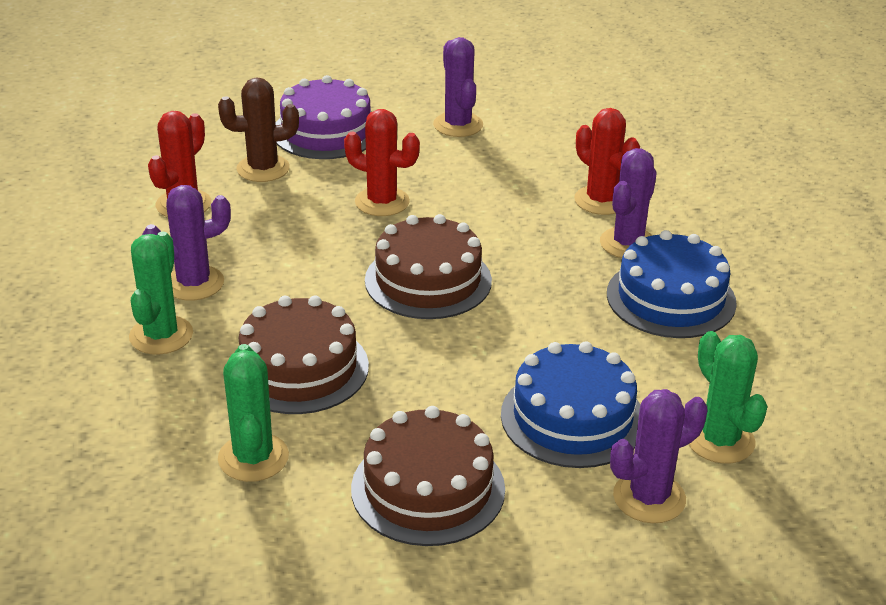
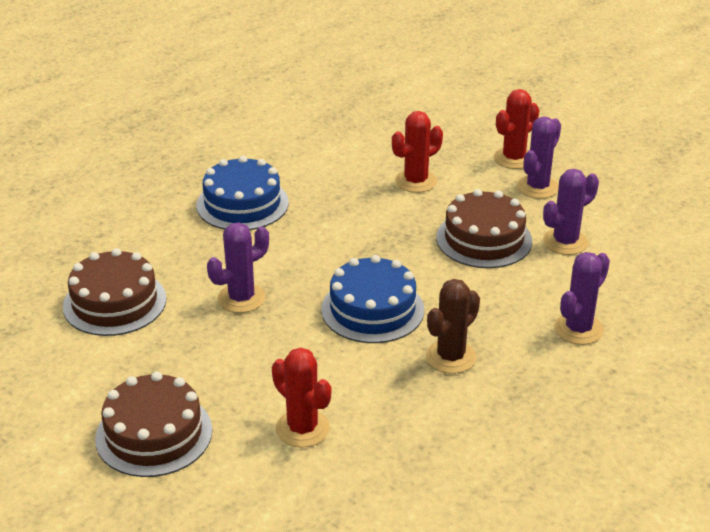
green cactus: [129,231,193,355] [218,344,289,482] [688,331,768,464] = 3 -> none = 0
purple cake: [276,75,371,159] = 1 -> none = 0

